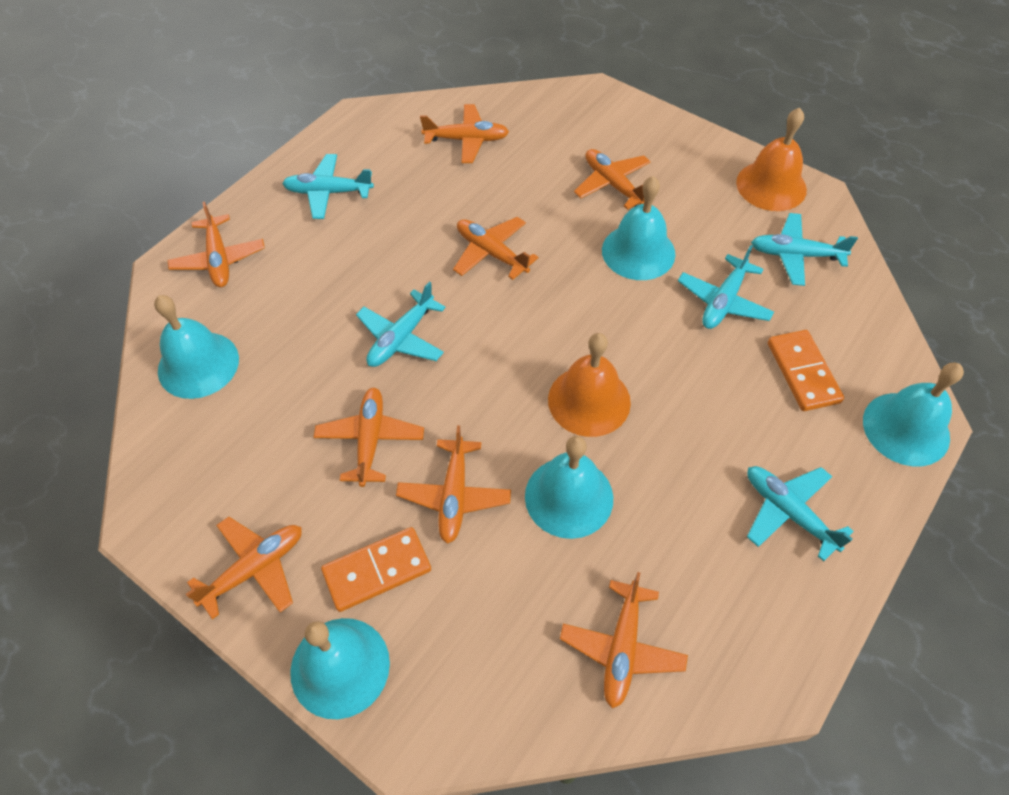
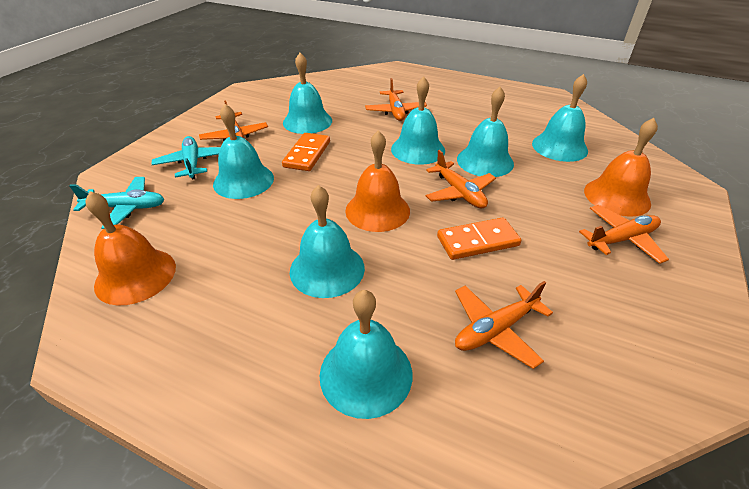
orange bell: [548,333,631,437] [736,108,807,211] = 2 -> [86,191,176,306] [345,130,410,232] [584,118,658,217] = 3
orange plane: [168,201,265,287] [186,517,302,619] [314,387,424,487] [396,425,511,544] [420,104,509,163] [453,217,538,280] [560,572,688,708] [574,149,651,210] = 8 -> [199,100,268,141] [365,78,427,121] [426,150,496,209] [455,281,553,369] [579,205,669,264] = 5
turquoise bell: [154,295,239,399] [290,618,390,719] [525,436,613,539] [602,176,675,280] [863,363,964,466] = 5 -> [213,104,274,199] [283,53,332,134] [290,185,365,298] [320,290,412,419] [391,76,445,165] [457,87,514,177] [532,74,588,162] = 7
turquoise plane: [282,154,374,219] [356,281,446,367] [678,245,774,329] [747,466,854,562] [751,213,858,286] = 5 -> [69,177,164,229] [151,136,221,179] = 2

